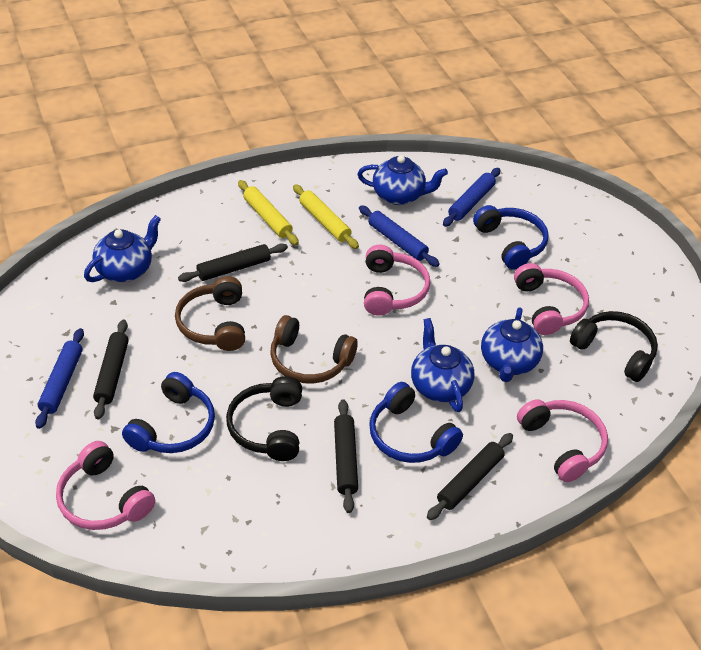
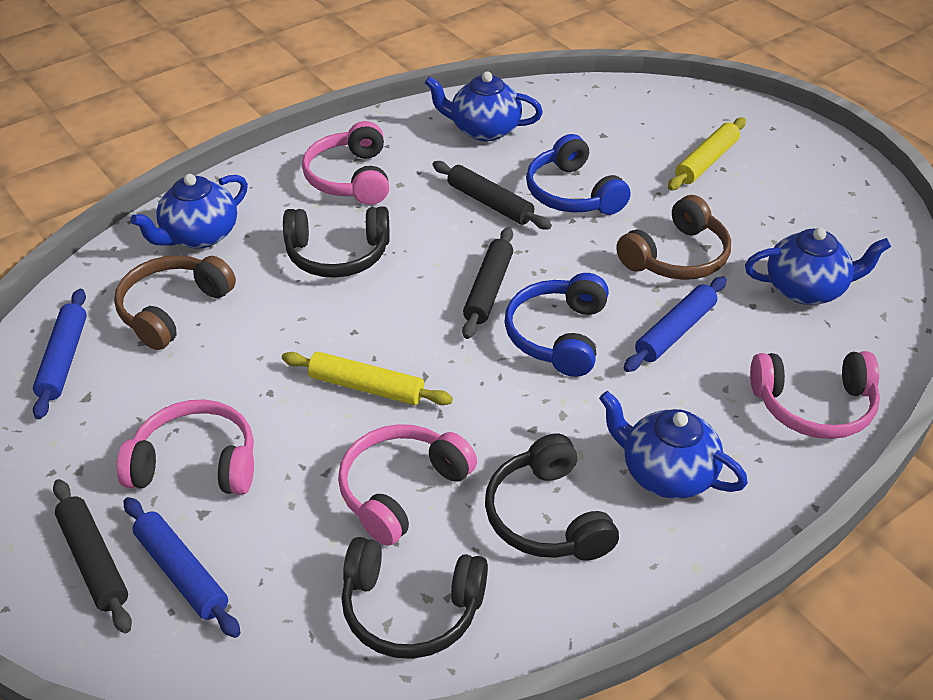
black headphones: [226,376,302,461] [570,311,658,382] = 2 -> [283,206,390,278] [341,537,488,659] [485,433,619,561] = 3
black rolling pin: [93,320,129,419] [178,243,288,282] [334,400,358,513] [427,433,513,520] = 4 -> [53,479,132,634] [432,161,552,230] [462,227,513,339] = 3
blue headphones: [122,372,215,453] [369,382,463,463] [473,205,549,270] = 3 -> [505,273,609,377] [526,134,631,215] = 2

